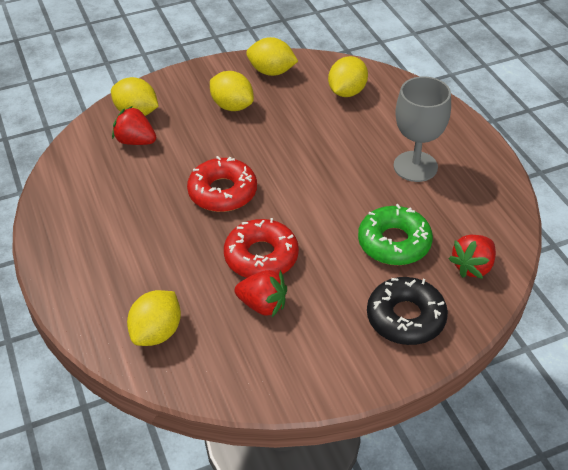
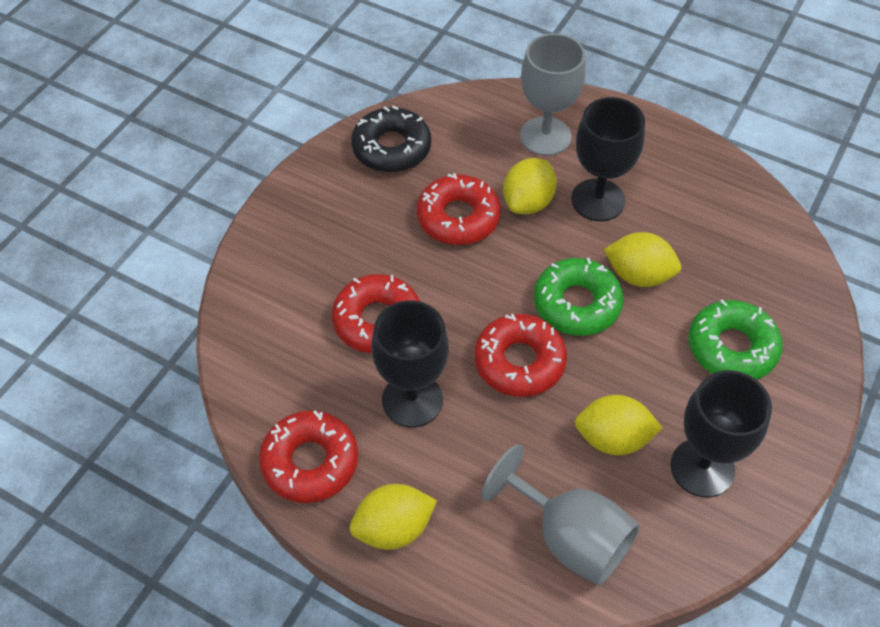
black goblet: none = 0 -> [371,300,449,427] [571,97,645,221] [670,370,772,497] = 3
green donut: [358,204,433,265] = 1 -> [534,258,624,336] [688,299,783,380] = 2
grey goblet: [393,76,451,182] = 1 -> [481,444,640,586] [520,33,586,156] = 2
red donut: [187,156,257,212] [224,218,299,278] = 2 -> [259,410,358,503] [332,274,420,353] [417,173,501,245] [474,314,567,397] = 4
red strawberry: [112,106,156,145] [235,270,287,317] [449,235,496,279] = 3 -> none = 0
yellow lemon: [111,77,158,116] [127,290,181,346] [210,71,254,111] [246,37,298,76] [328,56,368,97] = 5 -> [350,484,437,550] [503,158,557,214] [575,395,663,455] [604,232,681,287] = 4

